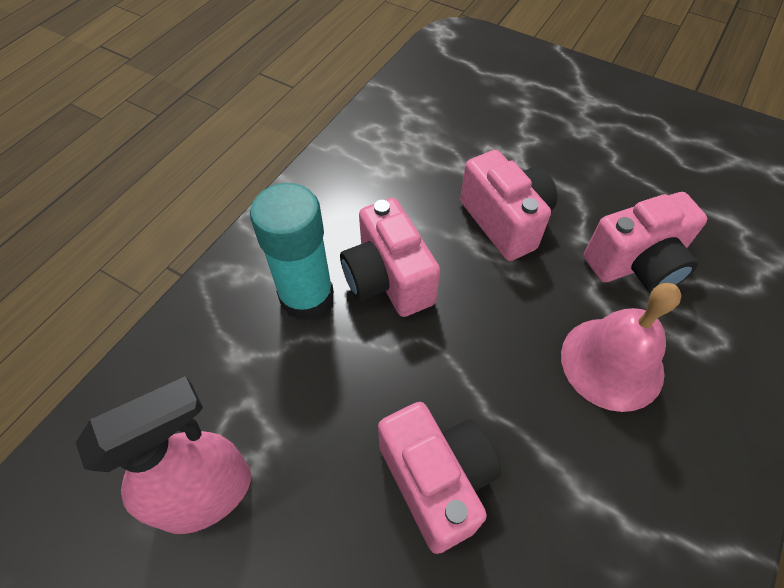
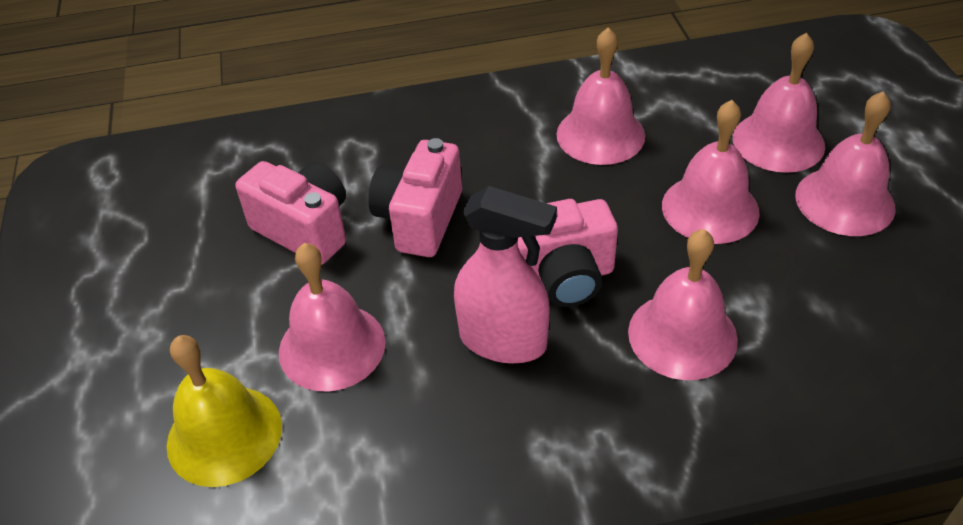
pink bell: [561,283,682,412] = 1 -> [279,243,386,391] [556,28,645,165] [628,229,738,380] [662,100,760,244] [733,33,825,173] [795,91,896,236] = 6
pink camera: [340,198,440,317] [378,402,501,554] [460,150,557,261] [584,192,707,293] = 4 -> [235,161,346,265] [368,138,462,257] [517,199,618,307] = 3
turquoise glue stick: [250,183,334,320] = 1 -> none = 0
yellow bell: none = 0 -> [166,335,282,487] = 1

